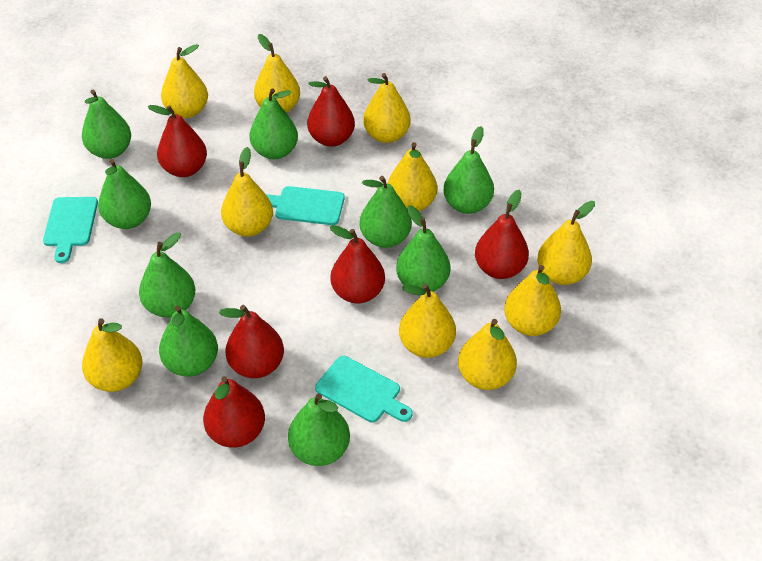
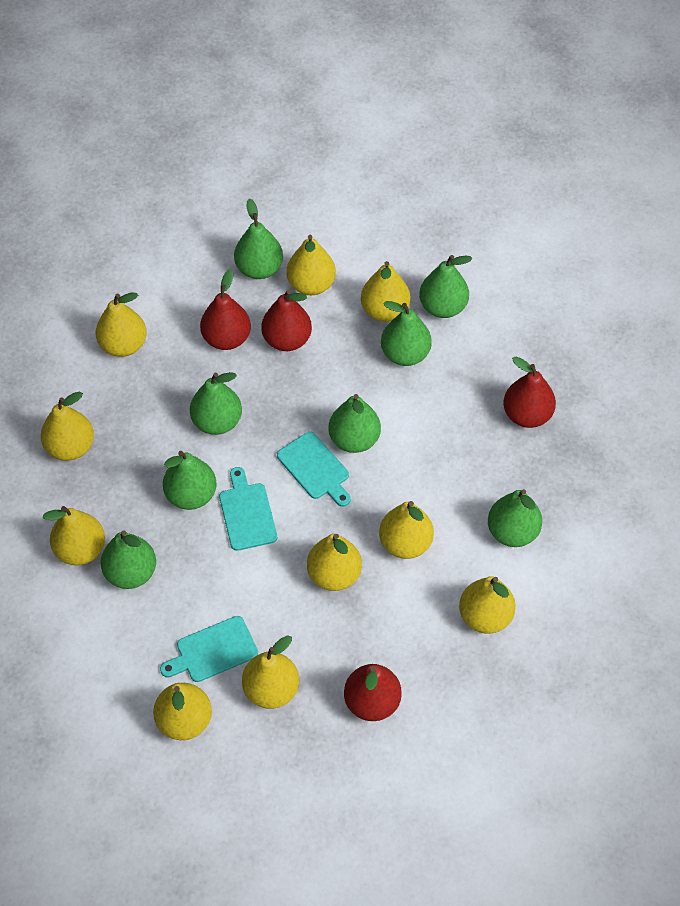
green pear: [82,90,131,159] [98,159,151,229] [139,232,195,317] [159,305,218,377] [249,88,298,159] [288,393,350,466] [360,176,412,248] [396,205,450,292] [443,126,494,214] = 9 -> [101,530,156,589] [163,451,217,510] [190,372,242,435] [234,198,283,279] [329,394,381,453] [381,301,432,366] [419,255,472,318] [488,489,542,547] = 8
red pear: [148,105,207,177] [203,376,265,448] [219,305,284,378] [307,76,355,147] [330,225,385,303] [475,190,529,279] = 6 -> [200,269,251,350] [261,289,312,351] [344,664,402,721] [503,357,556,428] = 4

